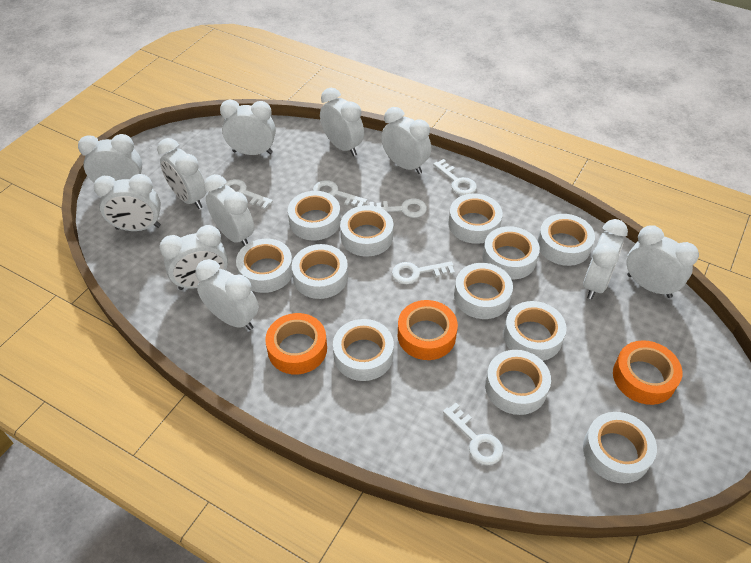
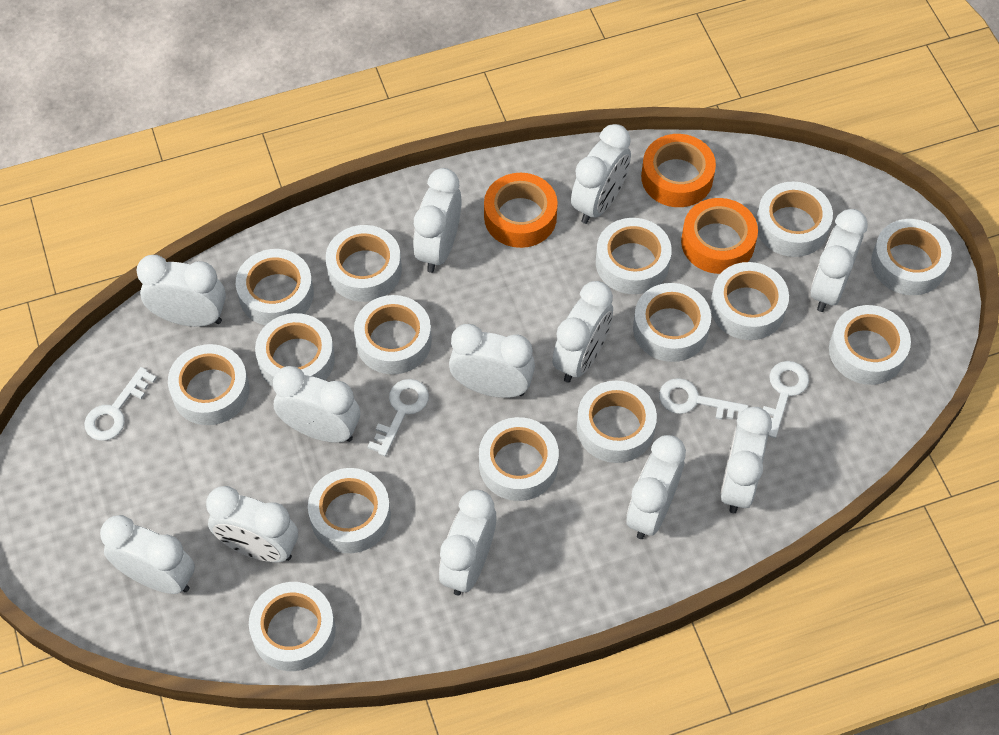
white clock: [78,134,142,183] [94,174,161,231] [157,138,206,209] [160,225,228,290] [195,259,259,330] [204,174,255,246] [220,100,276,155] [320,88,364,156] [381,107,431,174] [583,219,628,299] [627,225,699,298] = 11 -> [100,515,195,594] [136,255,226,327] [206,486,298,562] [273,366,360,443] [413,168,462,273] [439,490,496,595] [449,324,535,398] [552,281,613,383] [571,124,631,224] [626,435,686,539] [720,407,772,513] [810,209,868,312] = 12
white key: [224,179,273,209] [313,180,367,207] [369,198,427,218] [392,261,455,284] [433,159,477,195] [443,403,503,465] = 6 -> [84,367,157,441] [367,379,429,456] [659,378,748,423] [763,361,809,438] = 4
white tape: [236,239,293,293] [288,191,341,240] [292,244,348,299] [333,319,394,381] [340,205,393,257] [448,194,503,244] [454,263,513,319] [482,226,540,279] [485,350,551,415] [503,301,567,361] [538,214,595,266] [583,412,657,483] = 12 -> [168,344,250,425] [236,249,314,326] [249,582,336,671] [255,313,335,387] [308,468,391,553] [326,225,402,302] [354,295,432,374] [479,417,559,501] [577,381,657,463] [596,218,672,294] [633,283,711,362] [710,262,789,340] [756,181,833,257] [829,305,911,385] [871,219,952,295] = 15

